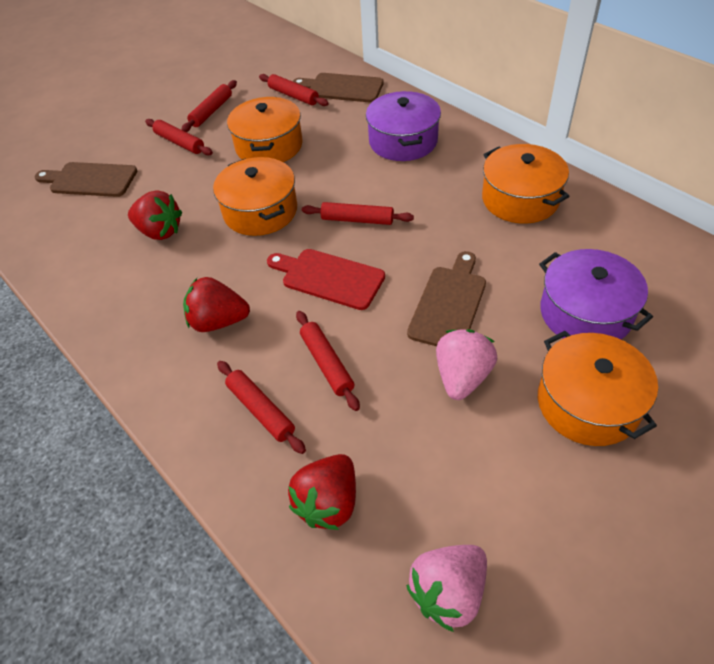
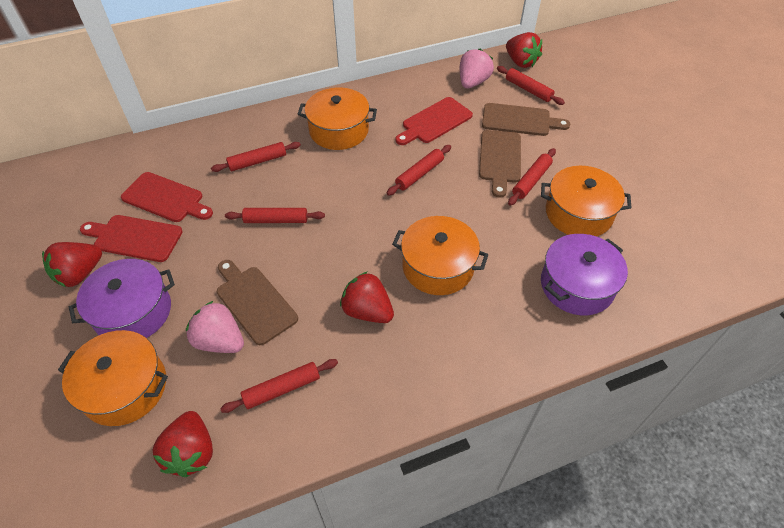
red cutting board: [267,249,385,310] = 1 -> [80,215,183,262] [121,172,213,222] [395,97,473,145] = 3
red strawberry: [128,191,182,240] [183,277,250,332] [288,454,356,530] = 3 -> [42,242,102,287] [152,411,213,477] [340,271,394,323] [506,32,542,68] = 4

